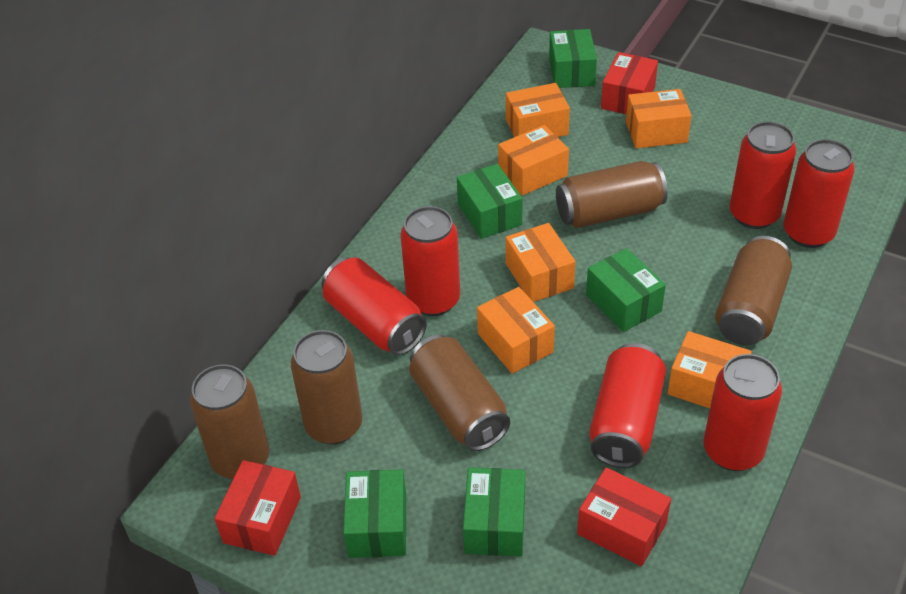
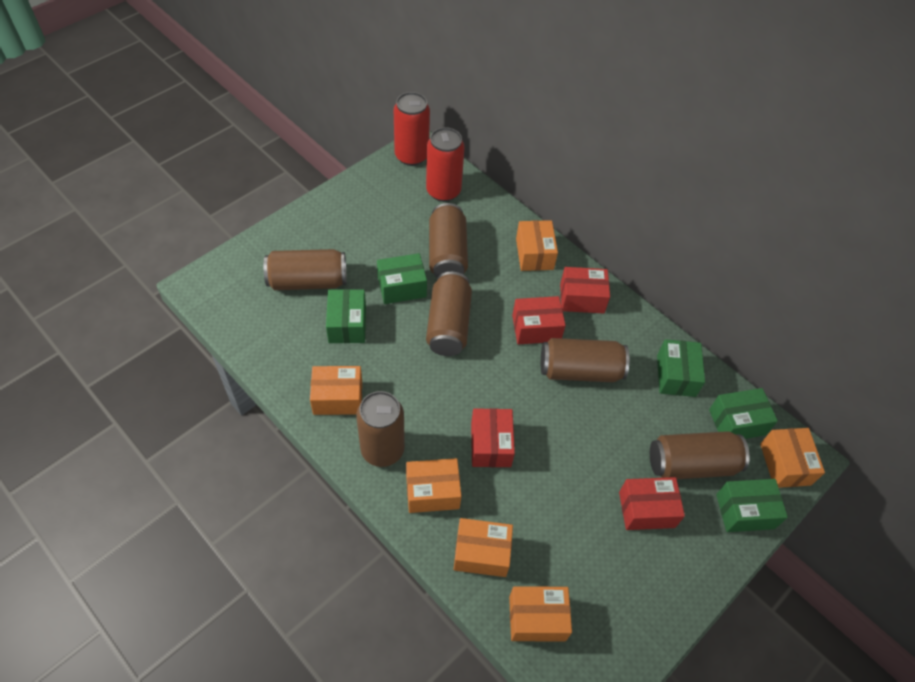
brown can: [190,365,269,479] [291,330,362,445] [409,335,510,451] [556,161,668,228] [715,236,792,345] = 5 -> [264,249,347,290] [356,391,405,467] [426,272,472,356] [429,203,468,278] [541,338,629,382] [650,431,749,479] = 6
red box: [215,460,301,556] [577,467,671,566] [601,52,658,114] = 3 -> [471,408,515,467] [512,296,566,344] [560,267,610,313] [619,477,685,530] = 4
red can: [321,257,427,355] [400,206,460,316] [589,343,666,468] [704,354,782,471] [730,122,796,229] [783,139,855,248] = 6 -> [394,92,430,166] [426,127,465,202] = 2

